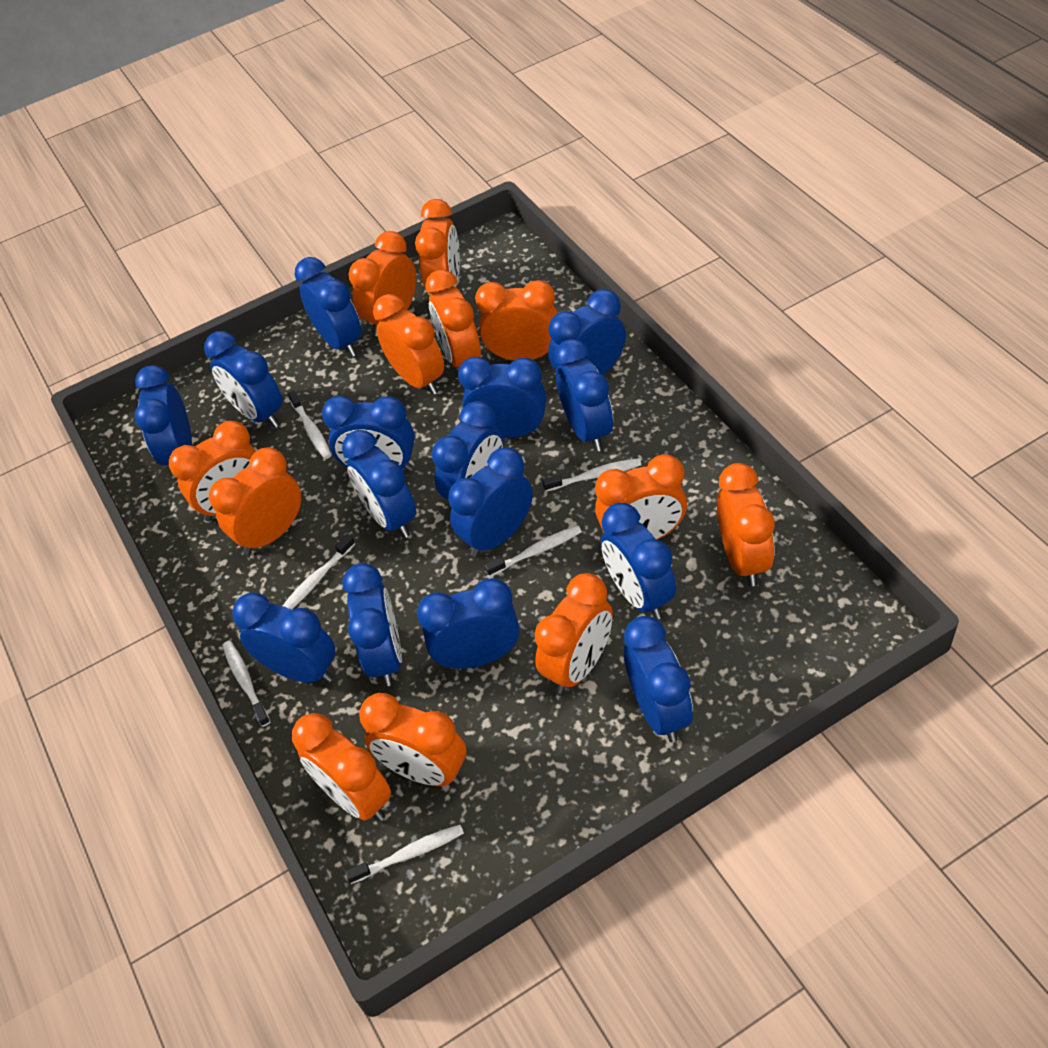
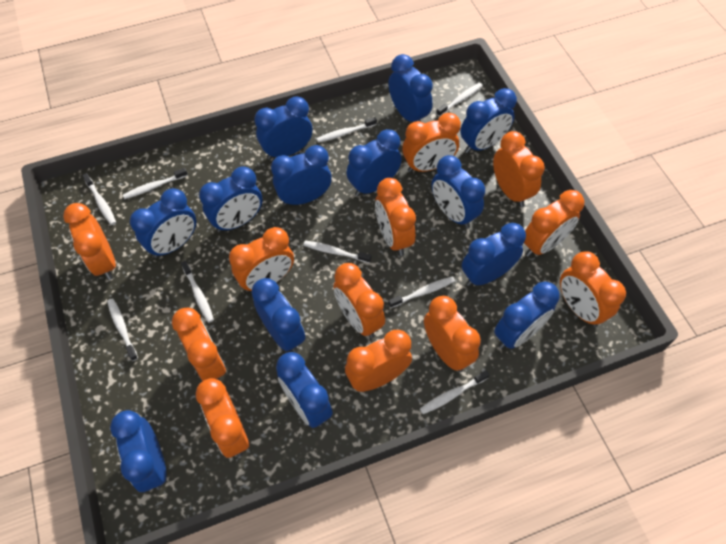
blue clock: [135,365,192,466] [204,331,283,428] [232,593,335,683] [294,257,362,357] [322,396,415,472] [342,430,416,538] [342,563,402,686] [417,578,520,669] [432,401,504,500] [448,447,533,557] [458,357,546,438] [548,289,626,375] [554,339,613,452] [601,503,676,620] [624,616,693,742] = 15 -> [110,410,166,492] [130,188,196,258] [199,166,263,232] [251,278,305,353] [254,96,312,160] [271,145,332,206] [276,352,333,428] [346,129,402,197] [388,54,433,122] [432,155,485,229] [460,88,517,153] [462,223,526,286] [494,281,559,349] = 13
white toothbrush: [222,641,271,727] [283,534,355,609] [288,390,331,459] [345,825,464,884] [485,526,582,577] [542,458,641,492] = 6 -> [82,173,116,225] [107,298,138,361] [123,168,188,199] [181,260,214,323] [303,241,371,263] [316,117,377,143] [388,276,455,308] [420,370,490,414] [436,83,483,117] = 9

